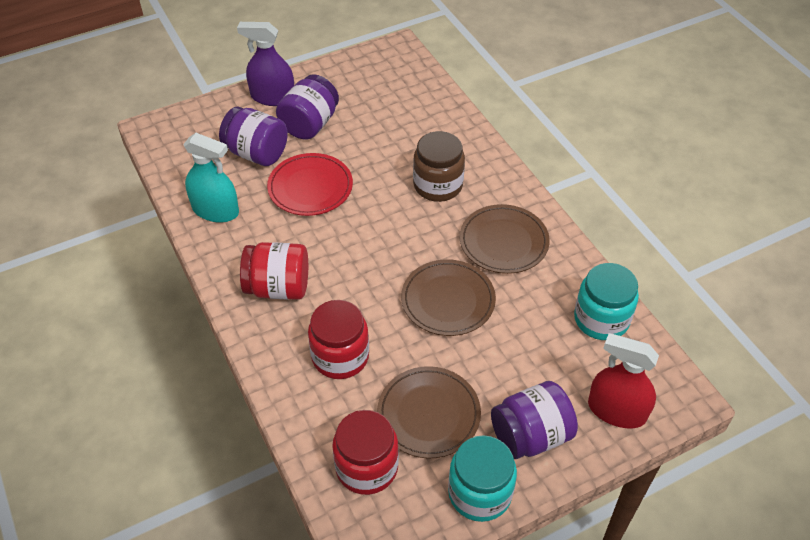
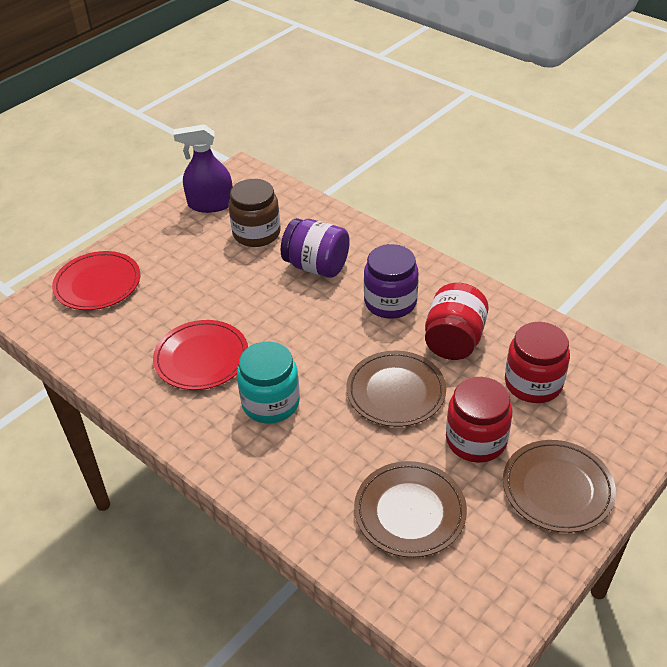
purple jar: [219,107,288,166] [276,74,339,140] [491,381,578,459] = 3 -> [281,218,350,278] [364,244,418,319] = 2
red plate: [267,153,353,216] = 1 -> [52,251,140,310] [153,320,248,390] = 2
red spray bottle: [588,333,659,429] = 1 -> none = 0
turquoise jar: [448,435,517,522] [574,263,639,340] = 2 -> [237,341,300,423] = 1
turquoise spray bottle: [183,133,239,223] = 1 -> none = 0

